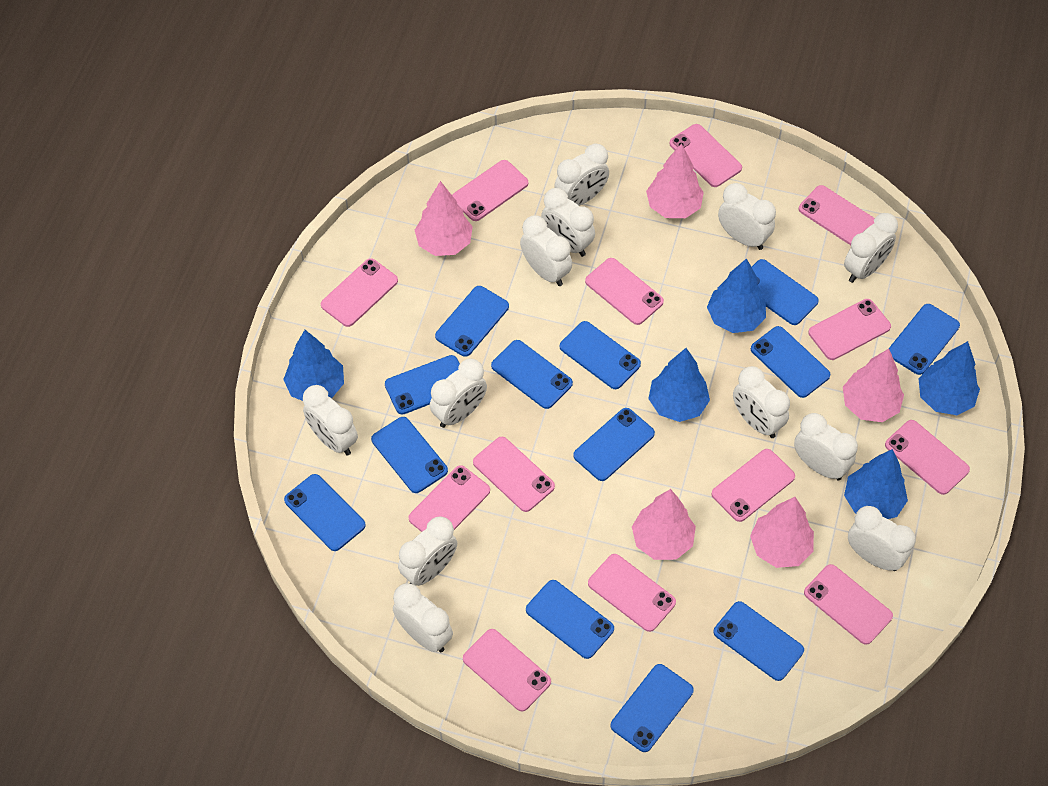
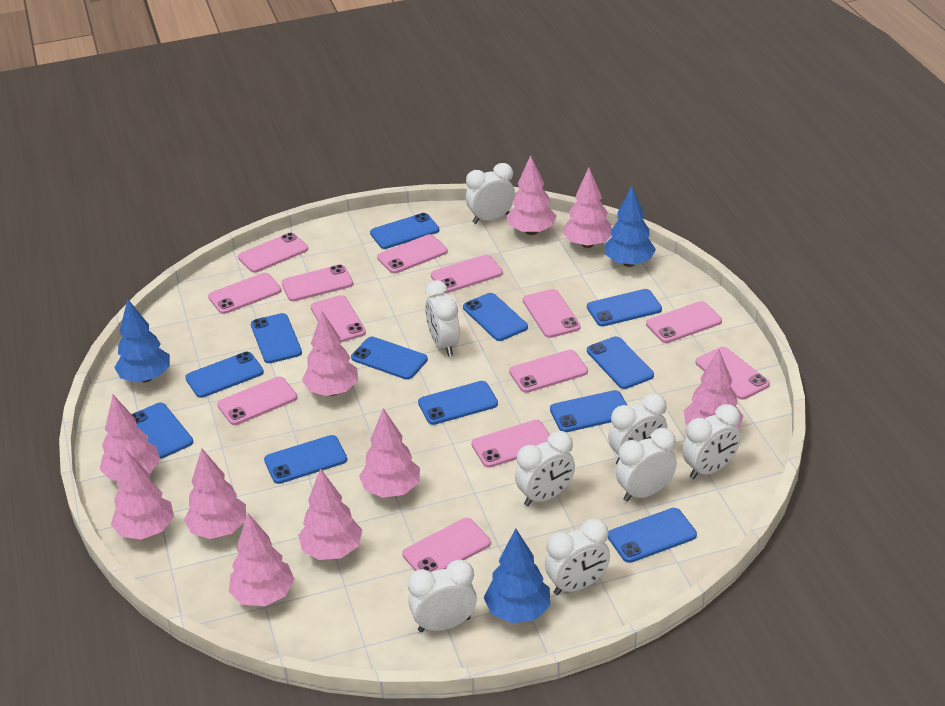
blue phone: [284,474,366,551] [371,417,448,493] [385,355,460,415] [435,286,509,357] [491,340,573,409] [526,580,614,659] [560,321,641,389] [573,408,655,481] [611,664,694,752] [713,601,804,681] [751,326,830,398] [752,259,819,325] [889,304,960,375] = 13 -> [132,403,193,459] [185,352,264,398] [251,313,302,363] [264,435,347,484] [351,336,428,380] [370,213,439,249] [418,381,498,425] [463,293,528,341] [550,390,627,432] [587,289,662,327] [587,336,654,389] [608,508,697,563] = 12
blue tree: [283,330,344,401] [648,348,710,422] [707,258,766,333] [844,449,908,519] [919,341,980,415] = 5 -> [114,299,170,382] [484,529,550,623] [605,186,656,267] = 3
pink tree: [415,181,473,256] [632,489,696,560] [646,143,704,218] [750,497,814,568] [843,349,904,422] = 5 -> [99,395,160,481] [111,449,174,540] [184,448,246,539] [229,513,295,606] [298,468,362,560] [302,312,358,396] [359,408,420,498] [507,155,557,235] [563,168,612,248] [684,350,743,429] = 10
white clock: [303,385,358,456] [393,583,453,652] [398,516,457,586] [430,358,487,428] [520,215,572,286] [541,188,595,257] [554,143,609,206] [718,183,776,250] [733,366,790,438] [794,413,858,481] [844,213,898,283] [848,506,916,571] = 12 -> [408,560,477,632] [425,280,460,356] [466,163,515,224] [515,431,575,506] [545,518,610,595] [608,393,668,464] [616,428,677,502] [682,404,741,479] = 8

